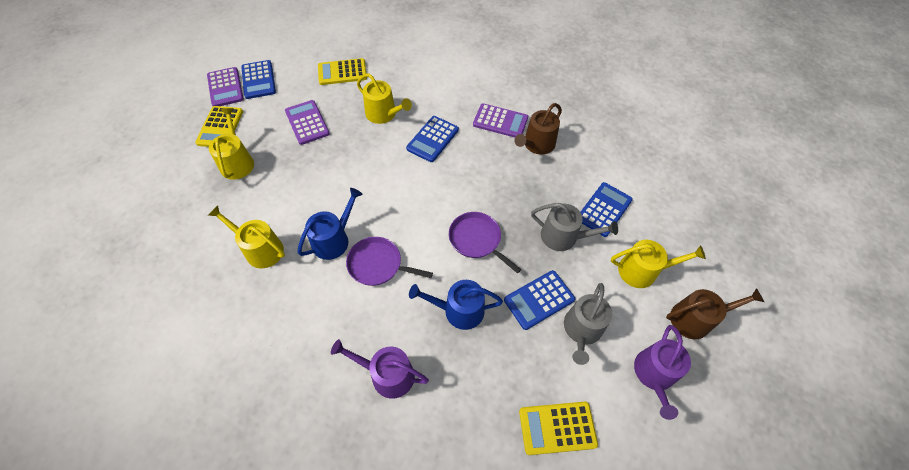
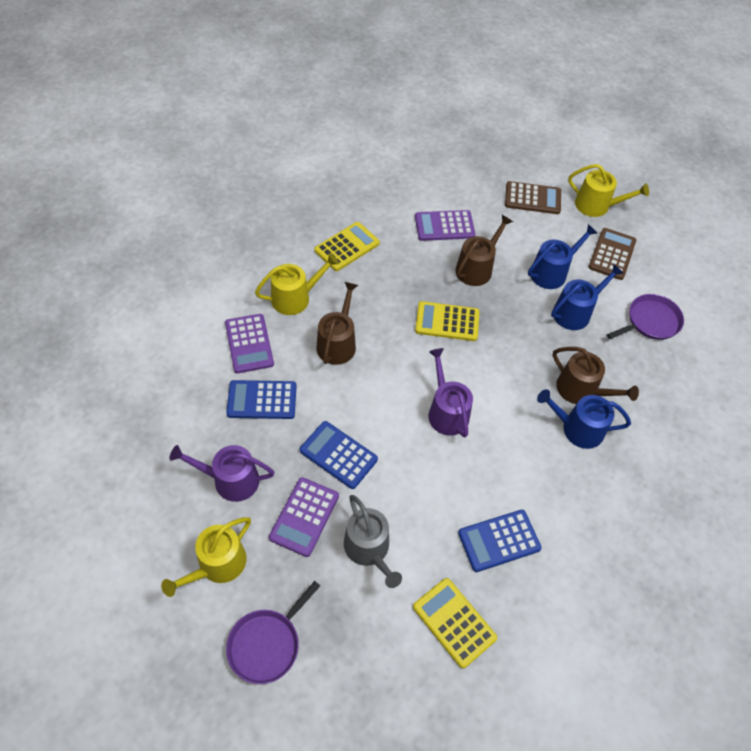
blue calculator: [241,60,276,99] [406,116,459,162] [504,270,575,330] [581,182,633,237] = 4 -> [226,380,297,419] [300,421,378,489] [458,510,542,572] = 3
blue watering can: [297,188,362,260] [409,280,503,330] = 2 -> [528,224,597,289] [537,389,631,449] [551,264,623,330] = 3
brown calculator: none = 0 -> [505,181,561,214] [589,228,636,280] = 2
brown watering can: [514,103,562,155] [666,288,764,339] = 2 -> [317,282,358,365] [456,215,513,286] [553,347,639,404] = 3
grey watering can: [531,203,618,251] [564,283,612,365] = 2 -> [344,495,402,588] = 1
yellow watering can: [208,205,285,268] [209,108,254,180] [357,73,412,124] [611,240,706,288] = 4 -> [161,517,251,597] [255,253,339,315] [568,164,649,217] = 3

